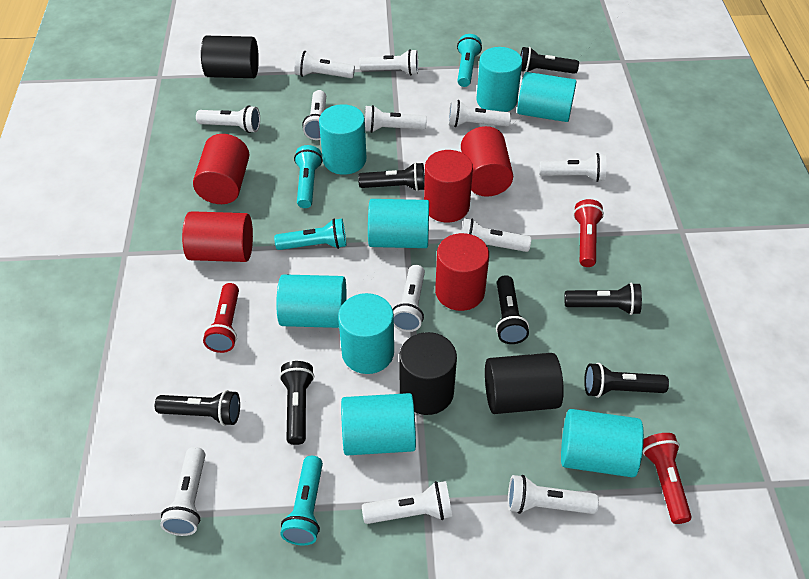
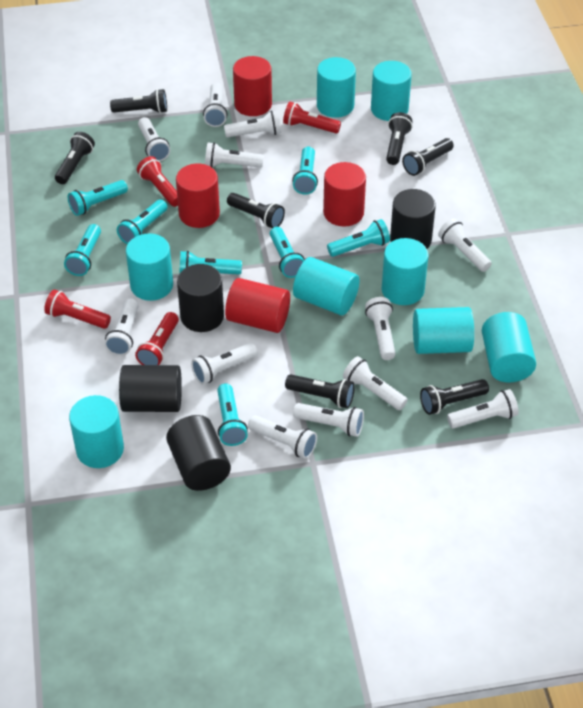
black cylinder: [201,36,259,78] [399,332,457,415] [485,353,564,414] = 3 -> [119,365,182,412] [166,415,231,491] [177,264,224,332] [390,189,436,249] = 4
red cylinder: [182,211,253,262] [193,134,249,204] [424,150,473,223] [435,233,489,311] [461,126,513,197] = 5 -> [176,164,220,228] [225,278,290,333] [233,56,272,116] [323,162,366,227] = 4
red flashlight: [203,283,239,353] [573,199,604,267] [643,433,692,524] = 3 -> [44,289,111,329] [135,312,179,365] [137,156,178,207] [283,102,341,133] = 4
turquoise flashlight: [274,218,346,250] [280,456,323,545] [294,145,323,208] [457,34,482,87] = 4 -> [64,224,101,276] [68,180,128,216] [117,199,168,244] [179,251,242,275] [217,383,248,446] [270,227,305,278] [292,146,318,195] [327,219,390,257] = 8

